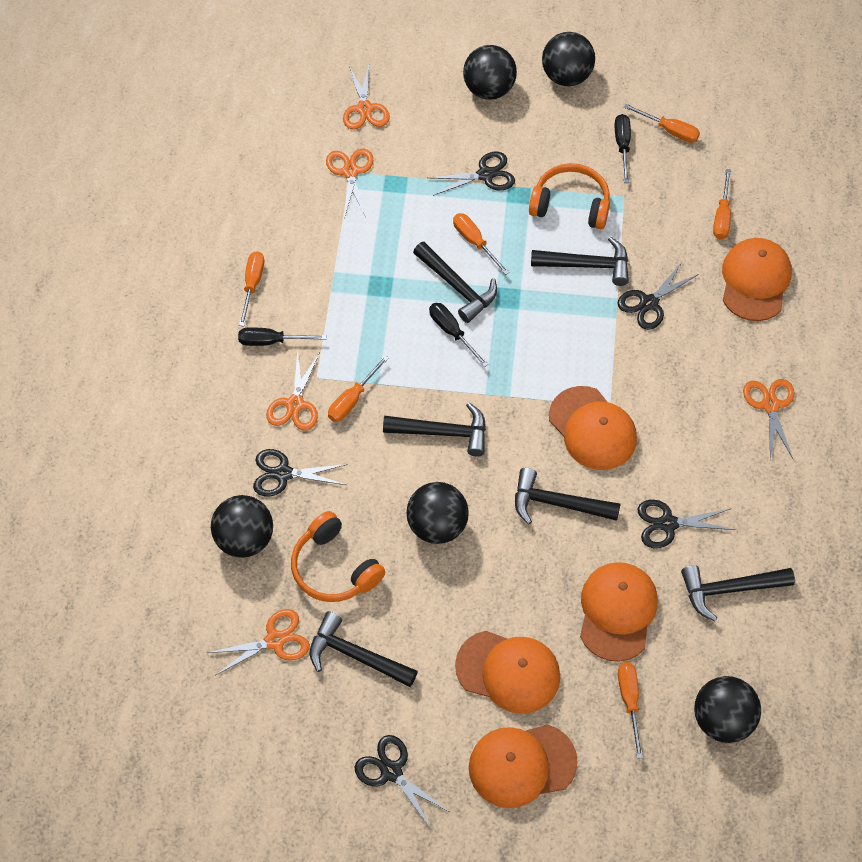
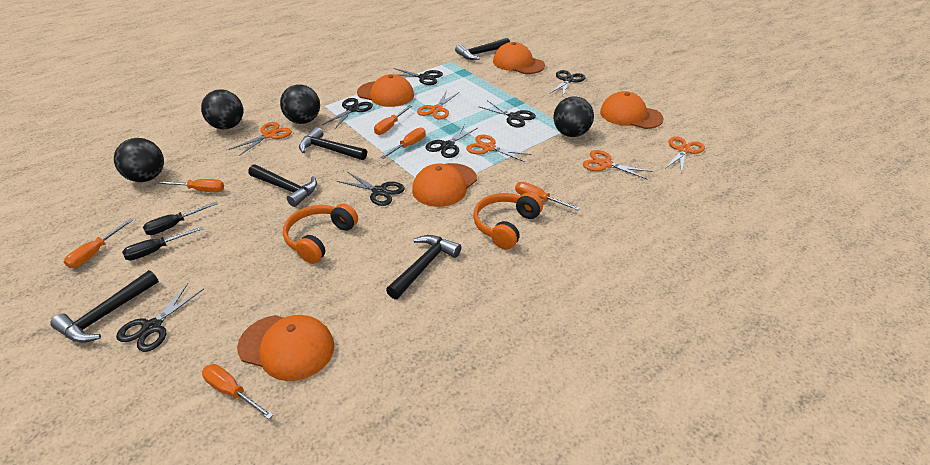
black ball: [211,495,273,558] [407,482,469,544] [463,45,517,100] [542,32,595,86] [694,676,761,743] = 5 -> [114,138,164,182] [201,89,243,129] [280,84,320,124] [553,96,594,137] = 4
black hammer: [310,611,418,687] [383,403,486,457] [413,242,497,323] [515,468,620,524] [531,237,629,286] [681,565,795,621] = 6 -> [50,270,159,343] [248,164,317,207] [299,127,367,160] [386,235,461,299] [455,38,510,60] = 5
black scissors: [253,449,348,496] [355,735,450,829] [428,152,515,196] [617,261,699,330] [638,500,735,549] = 5 -> [116,283,204,352] [322,98,373,129] [337,172,405,206] [393,68,443,85] [426,125,477,158] [478,100,536,127] [550,70,585,96] = 7
black screwdriver: [238,327,326,346] [429,303,489,367] [615,114,631,183] = 3 -> [122,226,203,260] [143,202,218,235] = 2

